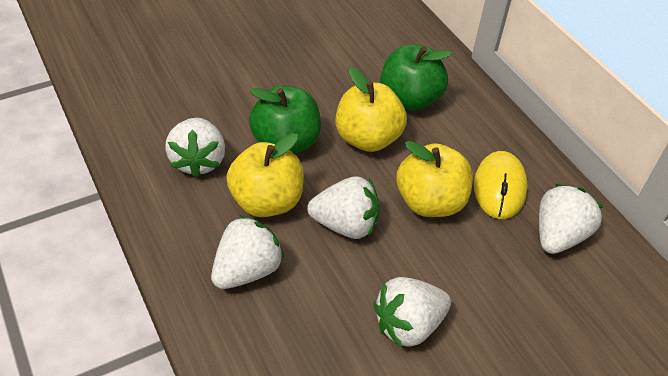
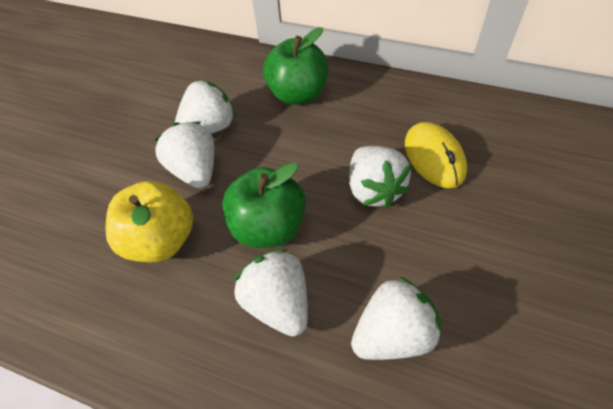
yellow apple: [227,133,304,217] [336,67,407,152] [396,141,473,217] = 3 -> [106,181,193,262] = 1

